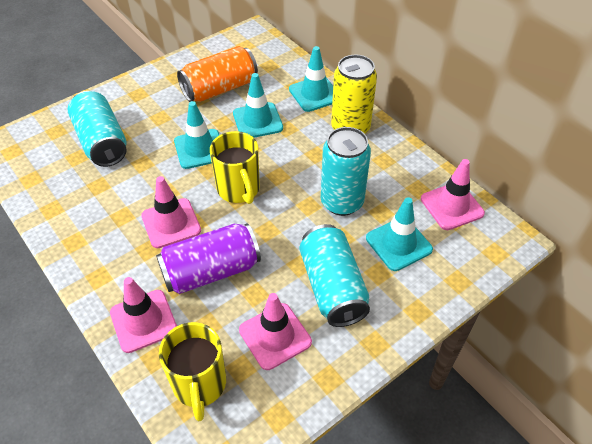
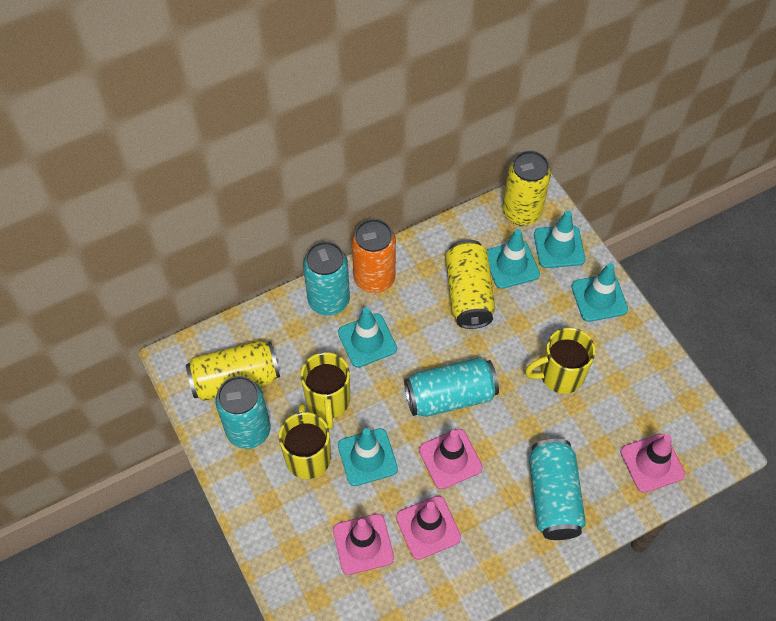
purple can: [156,223,261,294] = 1 -> none = 0
turquoise can: [68,91,126,167] [299,224,370,327] [321,127,371,216] = 3 -> [216,376,270,449] [303,241,350,315] [404,357,499,417] [529,439,586,540] = 4
turquoise traffic cone: [174,101,219,169] [233,73,283,138] [289,46,333,112] [366,197,433,271] = 4 -> [338,307,397,368] [338,428,398,486] [487,229,540,289] [534,211,585,268] [571,263,628,322] = 5
yellow can: [331,54,377,134] = 1 -> [186,341,280,401] [445,239,495,329] [502,151,551,226] = 3
yellow mug: [159,322,226,421] [210,131,260,204] = 2 -> [279,403,331,479] [301,352,350,429] [525,328,595,394] = 3

